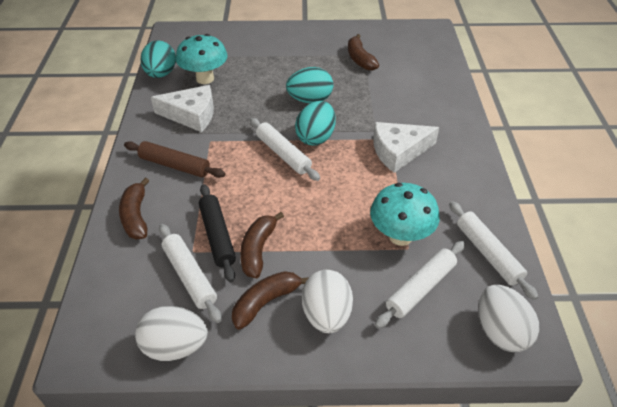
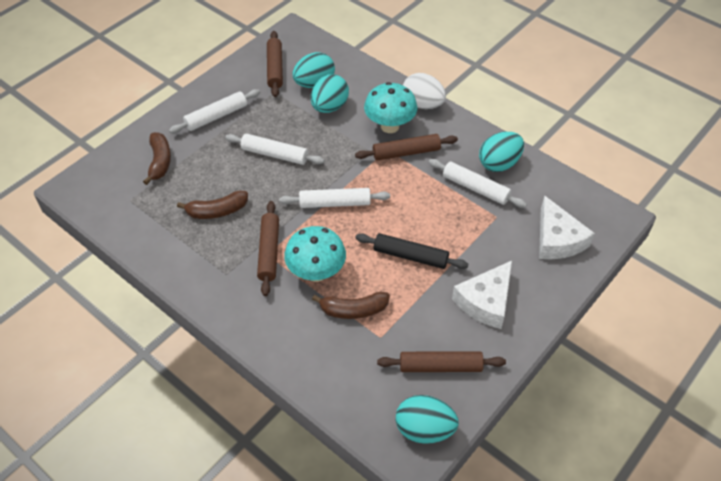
brown banana: [119,178,149,239] [232,271,309,330] [240,212,284,278] [348,34,379,71] = 4 -> [143,132,171,185] [177,191,248,219] [312,292,390,319] = 3
brown rolling pin: [124,141,225,178] = 1 -> [257,201,279,296] [267,31,283,97] [355,134,458,161] [377,351,506,372] = 4
turquoise egg: [140,40,176,78] [286,67,333,103] [295,101,336,146] = 3 -> [293,52,335,88] [311,74,349,113] [396,395,459,444] [479,132,524,172] = 4
white egg: [135,306,208,361] [302,270,353,333] [479,285,540,352] = 3 -> [403,73,446,109] = 1

